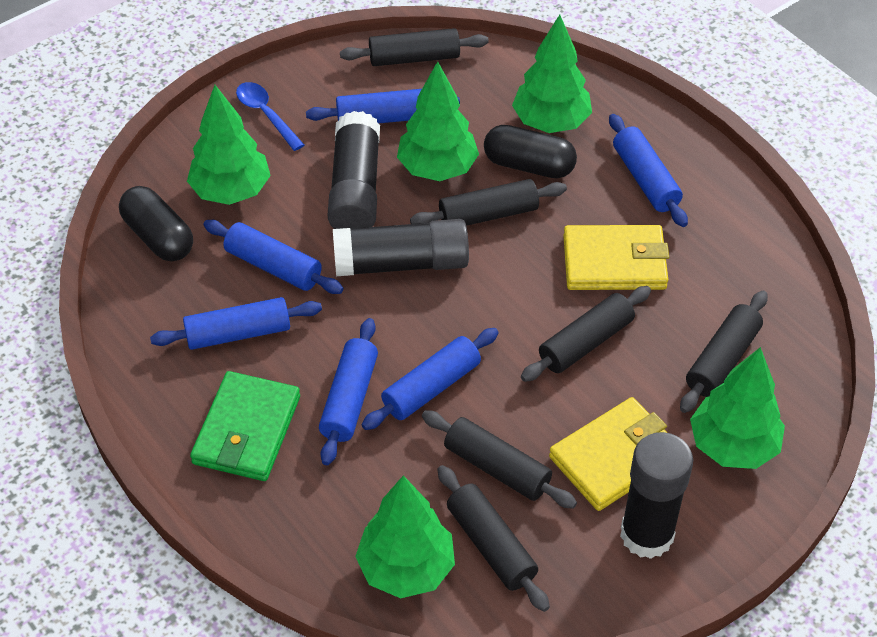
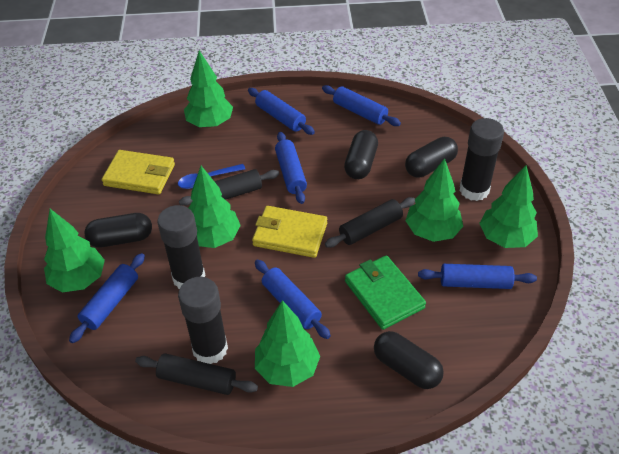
black capsule: [119,186,193,261] [484,125,577,178] = 2 -> [84,213,152,247] [344,130,378,179] [374,331,444,389] [405,137,458,178] = 4
black rolling pin: [340,28,489,66] [410,179,567,226] [422,410,577,509] [437,465,550,612] [521,286,651,382] [680,290,768,413] = 6 -> [135,353,258,395] [179,169,279,206] [325,197,415,248] = 3
green tree: [187,85,271,205] [355,475,455,598] [397,61,479,181] [512,15,592,133] [690,347,785,469] = 5 -> [44,209,105,292] [184,50,233,128] [189,166,241,248] [255,300,320,387] [405,158,463,242] [479,165,538,248] = 6

